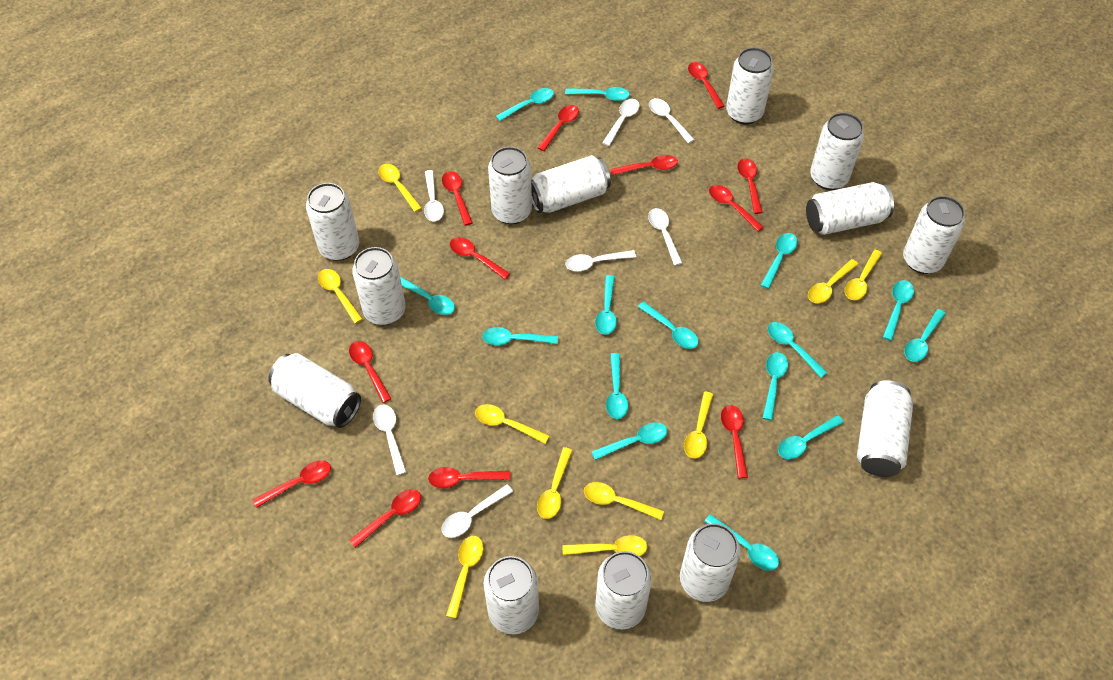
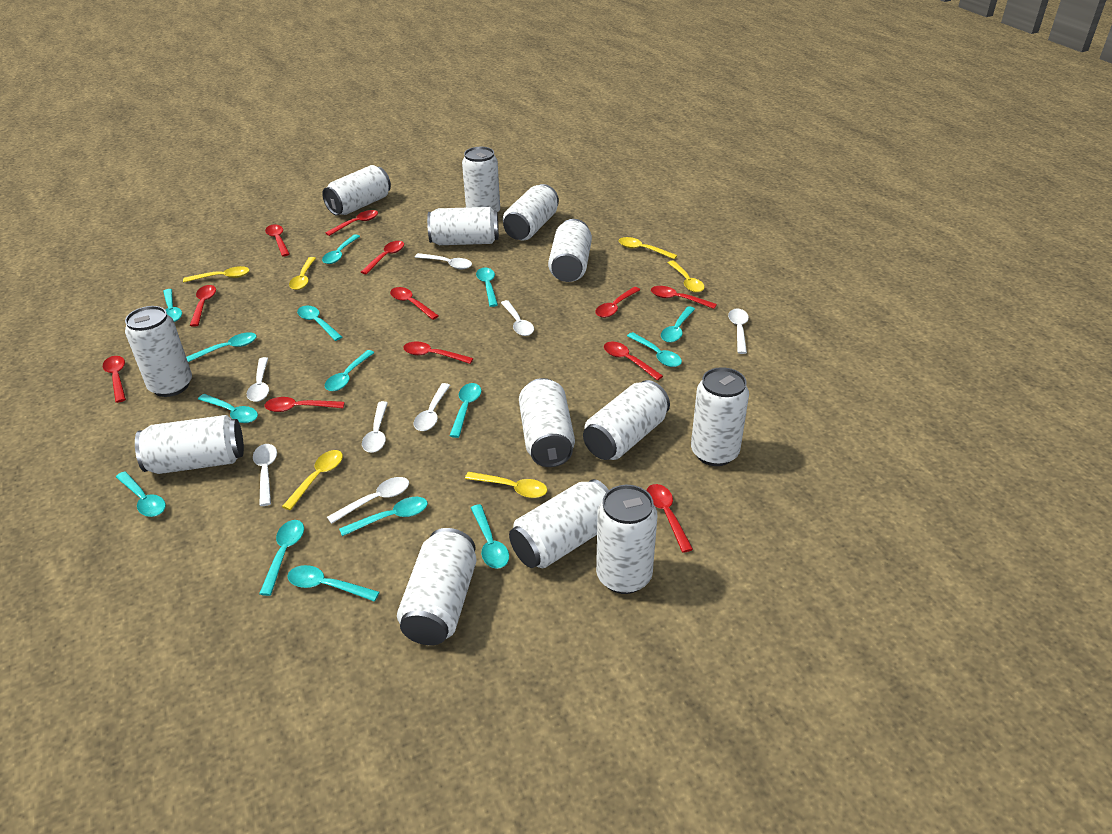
white spoon: [373,405,406,475] [424,170,444,221] [442,484,513,538] [566,250,636,271] [602,99,640,146] [648,208,682,266] [649,98,694,144] = 7 -> [247,357,269,402] [253,444,277,506] [327,477,409,524] [362,401,388,453] [414,383,450,431] [415,253,472,269] [501,300,534,336] [728,308,749,354] = 8
yellow spoon: [318,269,363,324] [378,164,422,212] [446,536,483,619] [475,404,549,444] [537,447,573,519] [563,535,648,556] [584,482,664,520] [684,391,713,458] [808,259,858,303] [845,250,882,300] = 10 -> [183,266,250,282] [282,450,343,510] [289,257,316,290] [465,472,548,498] [619,237,678,259] [668,261,705,293] = 6

